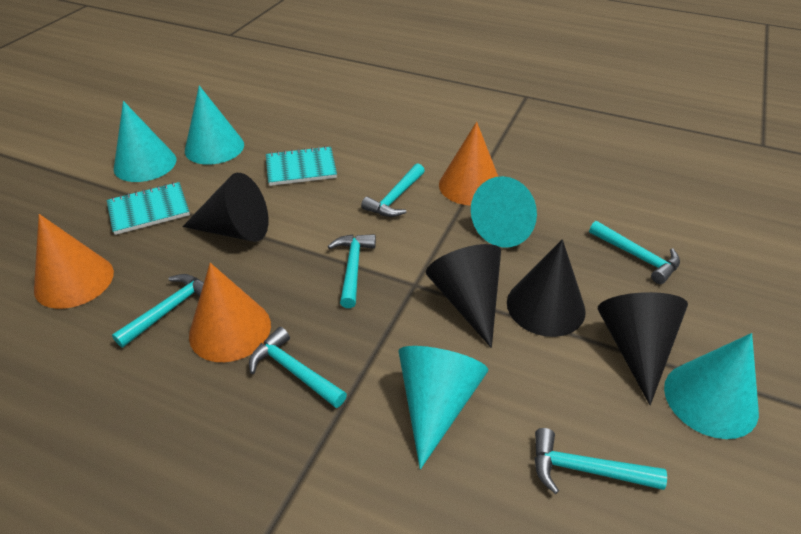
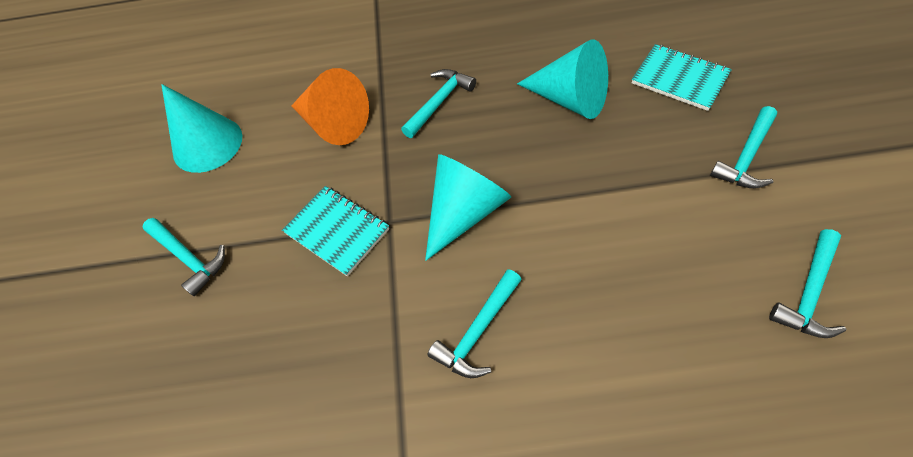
black cone: [182,173,268,242] [426,244,501,348] [507,239,586,337] [598,292,688,405] = 4 -> none = 0
orange cone: [34,214,114,309] [189,263,271,362] [439,122,498,206] = 3 -> [291,68,369,145] = 1
turquoise cone: [114,101,176,182] [185,85,244,165] [399,346,488,469] [471,176,537,247] [664,333,759,439] = 5 -> [161,84,243,173] [425,154,511,261] [517,39,608,119] = 3
turquoise hammer: [112,274,204,348] [249,327,347,408] [328,234,376,308] [361,163,425,217] [534,428,667,494] [589,221,680,284] = 6 -> [142,218,225,296] [401,69,476,138] [427,269,522,378] [710,106,777,188] [769,229,846,338] = 5

